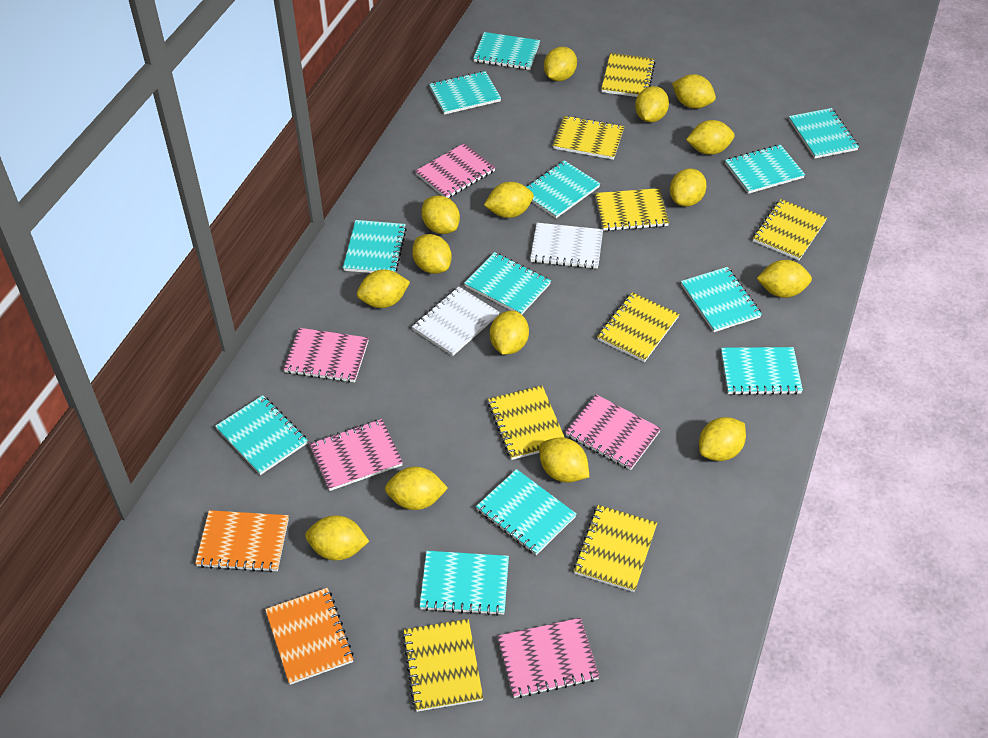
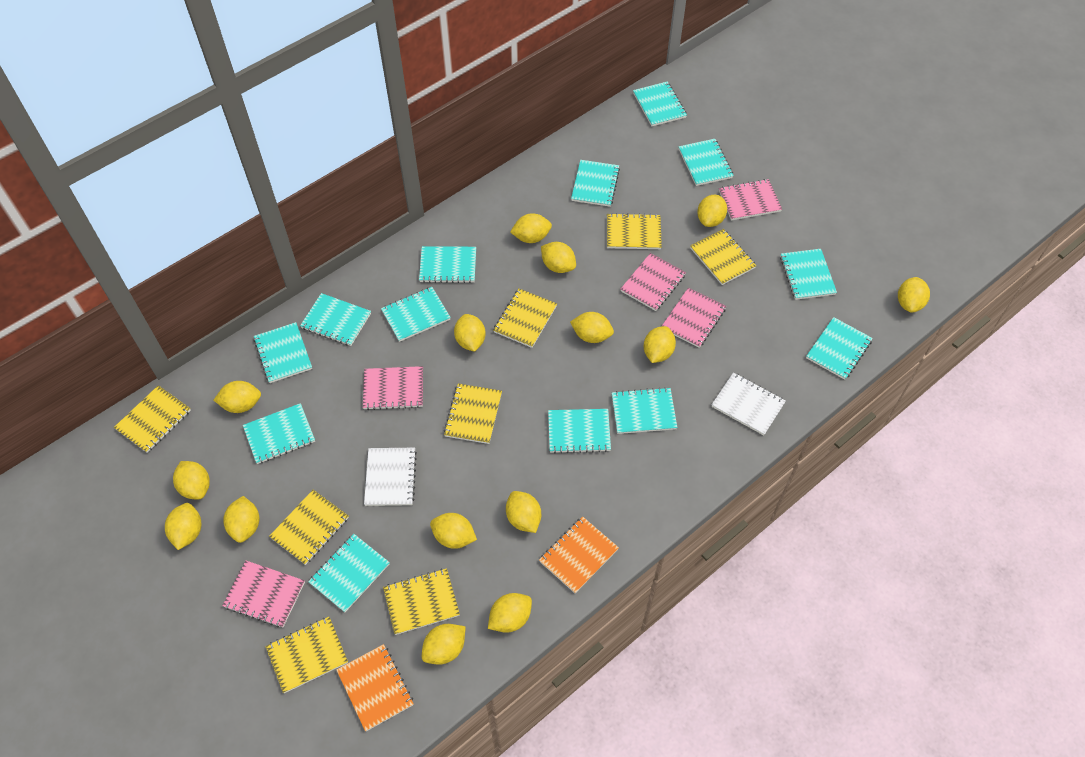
turquoise notebook: [215,395,308,475] [343,220,407,273] [419,551,509,616] [429,71,501,115] [464,252,551,314] [473,32,540,70] [476,469,576,555] [527,160,600,218] [681,267,762,332] [721,347,803,395] [725,145,805,194] [789,108,859,159] = 12 -> [243,403,315,464] [254,322,312,383] [300,293,371,346] [308,534,390,612] [381,287,451,342] [419,246,476,283] [548,409,611,453] [571,160,620,207] [612,387,677,434] [633,81,687,126] [679,139,734,186] [780,249,837,300] [806,317,873,380] = 13

